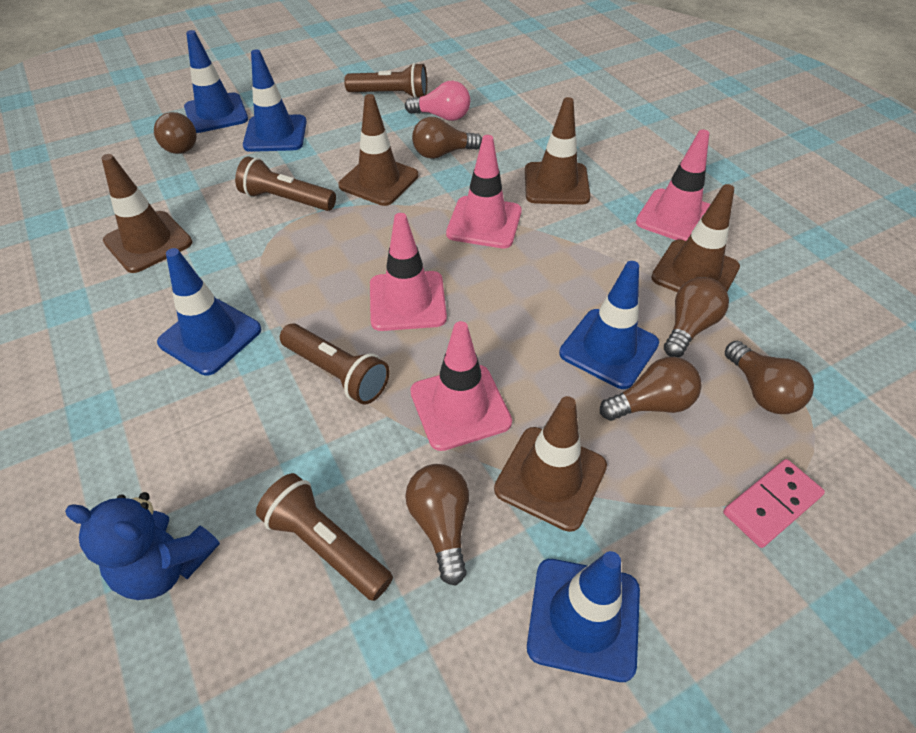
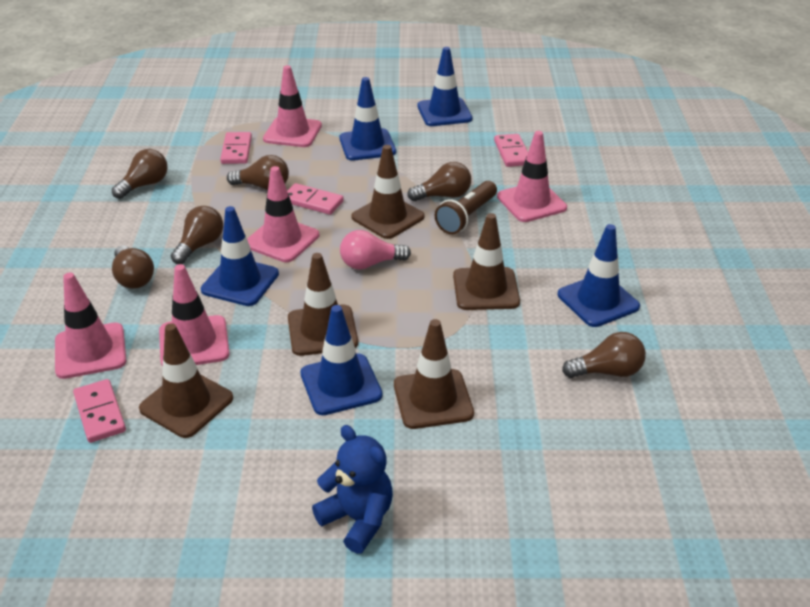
brown flashlight: [235,157,336,211] [256,473,393,601] [280,323,390,405] [344,63,427,98] = 4 -> [435,181,497,234] = 1
pink domino: [723,459,825,548] = 1 -> [73,379,126,443] [220,132,252,164] [287,183,344,215] [494,134,528,167] = 4
pink traffic cone: [370,213,447,331] [410,321,512,451] [446,135,522,248] [636,130,711,241] = 4 -> [55,273,126,379] [159,264,230,367] [247,166,319,262] [263,65,322,147] [497,131,567,222] = 5

